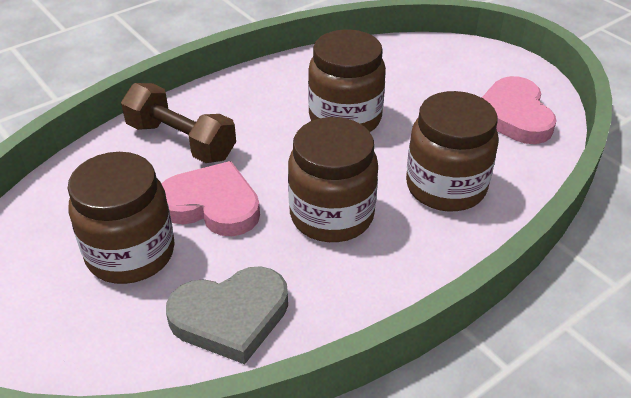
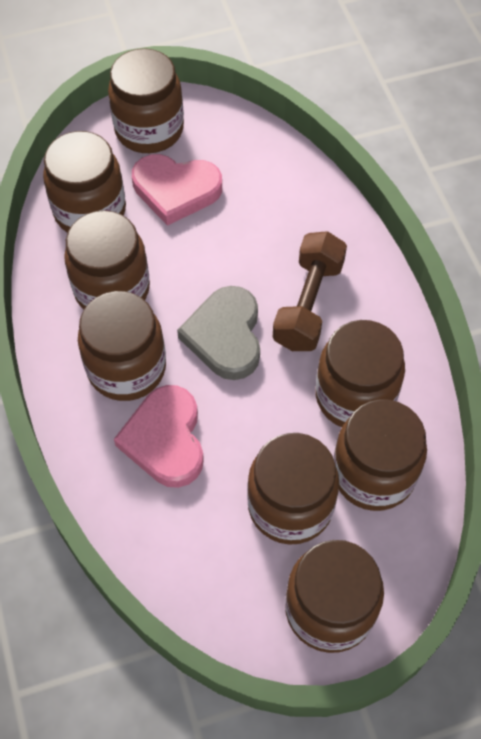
brown jar: [67,152,175,284] [288,117,378,242] [308,29,386,132] [406,91,498,211] = 4 -> [43,131,126,233] [64,210,150,309] [78,291,166,401] [108,48,184,153] [247,433,339,545] [285,540,384,653] [315,320,405,427] [333,399,427,511] = 8

